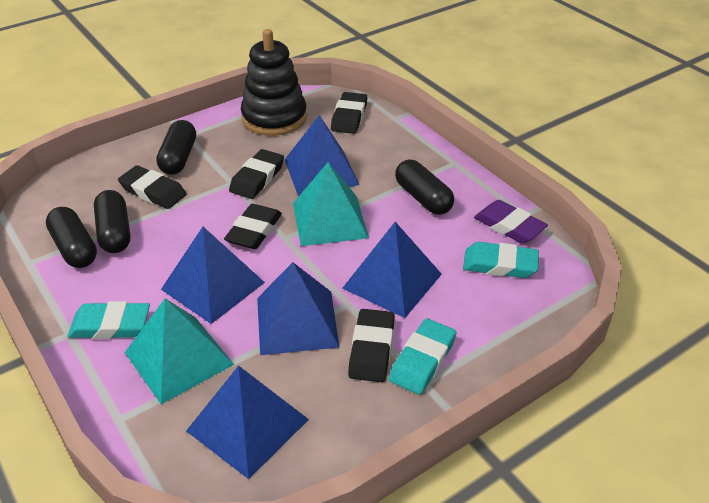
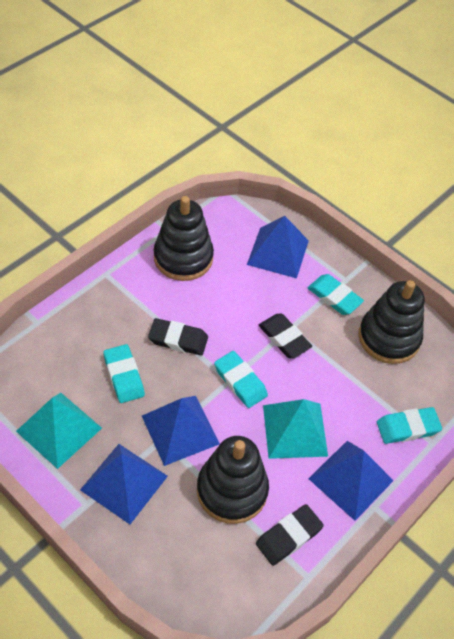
black capsule: [46,207,97,268] [94,190,130,253] [156,120,196,175] [395,159,454,215] = 4 -> none = 0
black eraser: [118,165,186,209] [224,204,282,249] [229,149,284,199] [331,92,367,134] [348,309,395,382] = 5 -> [148,318,208,356] [256,504,324,566] [259,314,312,358] = 3
black stacking toy: [241,29,307,136] = 1 -> [154,196,214,281] [197,436,269,524] [358,280,424,364] = 3
blue pyramid: [161,227,265,324] [186,365,309,479] [257,262,340,355] [284,115,360,196] [342,222,442,318] = 5 -> [80,444,168,524] [142,396,220,466] [247,216,309,278] [308,441,394,521] = 4
purple eraser: [474,200,548,244] = 1 -> none = 0
turquoise eraser: [68,301,150,339] [389,318,457,395] [463,242,539,278] = 3 -> [103,344,145,403] [214,351,268,408] [308,274,364,315] [377,407,442,444] = 4

